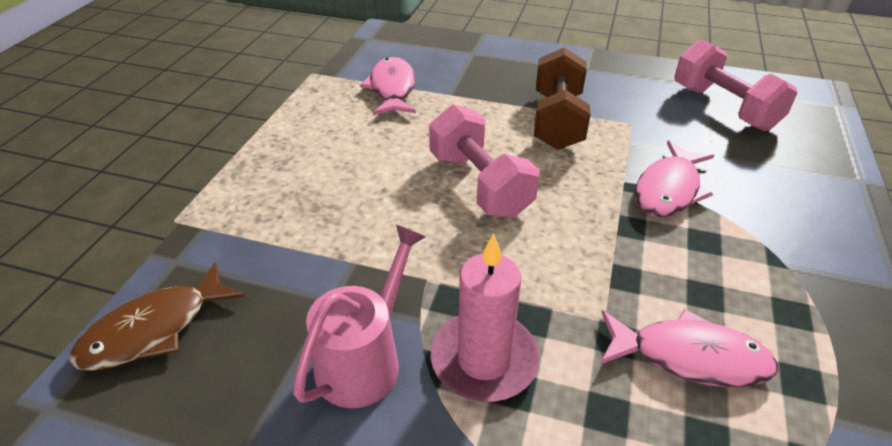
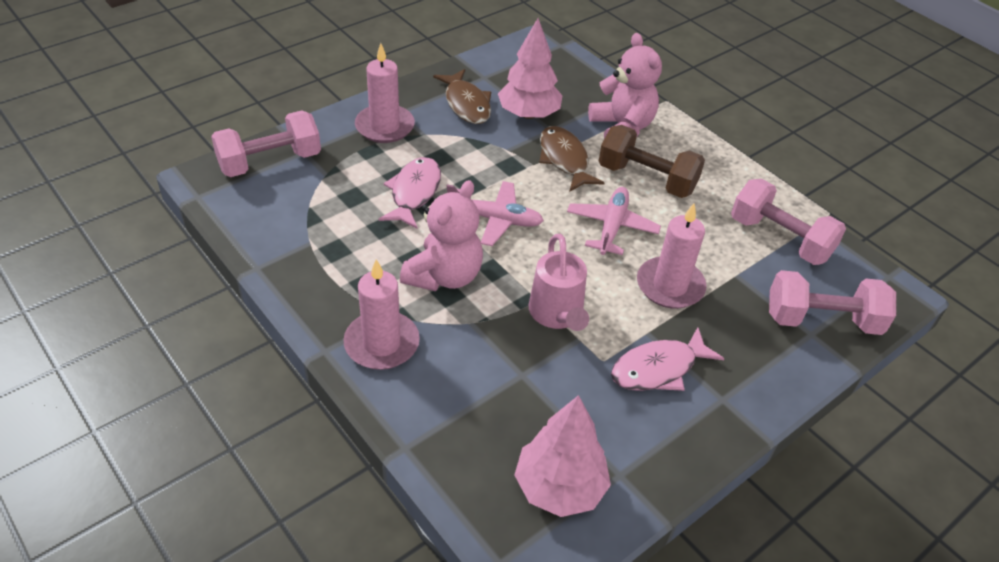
brown fish: [70,262,245,371] = 1 -> [433,69,491,124] [539,126,605,192] = 2
pink candle: [431,233,540,402] = 1 -> [343,260,420,370] [355,43,415,143] [637,203,707,309] = 3
pink dumbbell: [429,104,540,218] [674,39,798,131] = 2 -> [211,110,321,177] [731,179,846,265] [769,270,896,335] = 3
pink fish: [360,57,416,115] [600,309,778,388] [635,141,714,218] = 3 -> [379,157,441,229] [611,327,725,391] = 2
pink plane: none = 0 -> [447,181,544,246] [567,187,661,255] = 2
pink teddy bear: none = 0 -> [400,180,483,291] [588,33,662,139] = 2
pink tree: none = 0 -> [498,18,562,119] [514,395,611,517] = 2

